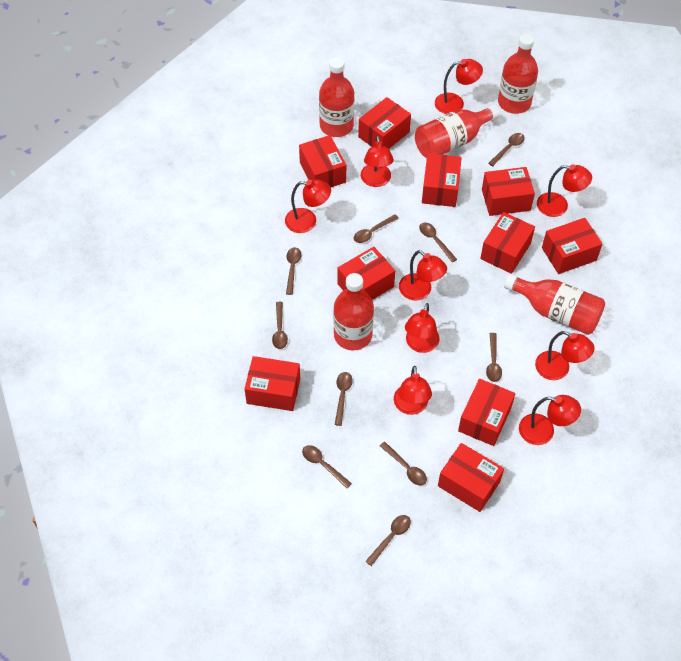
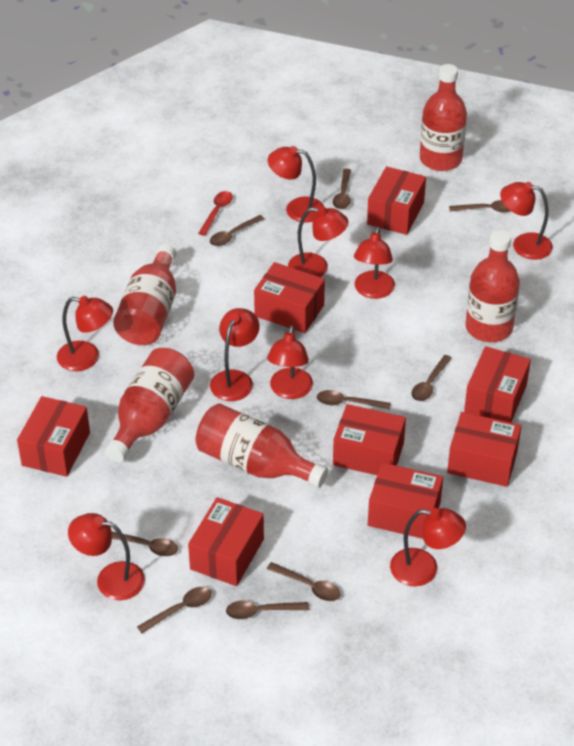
brown spoon: [272,302,288,349] [286,247,301,295] [302,445,352,488] [335,372,353,426] [354,214,399,243] [365,515,411,566] [380,442,427,485] [419,223,457,263] [486,333,502,382] [488,133,525,166] = 10 -> [112,532,178,556] [137,587,212,633] [210,215,264,246] [226,601,309,619] [267,562,340,601] [317,390,391,409] [333,169,351,209] [412,355,452,401] [449,200,510,212] = 9
red box: [245,356,300,411] [299,135,346,187] [337,247,395,300] [358,97,411,149] [422,153,462,207] [438,443,504,512] [458,379,515,446] [480,212,535,274] [482,167,535,216] [542,218,602,274] = 10 -> [17,396,90,477] [188,497,264,586] [254,262,325,333] [333,404,406,475] [367,167,426,235] [368,463,443,539] [447,412,521,487] [464,346,531,423] = 8
red spoon: none = 0 -> [198,191,233,236] = 1

